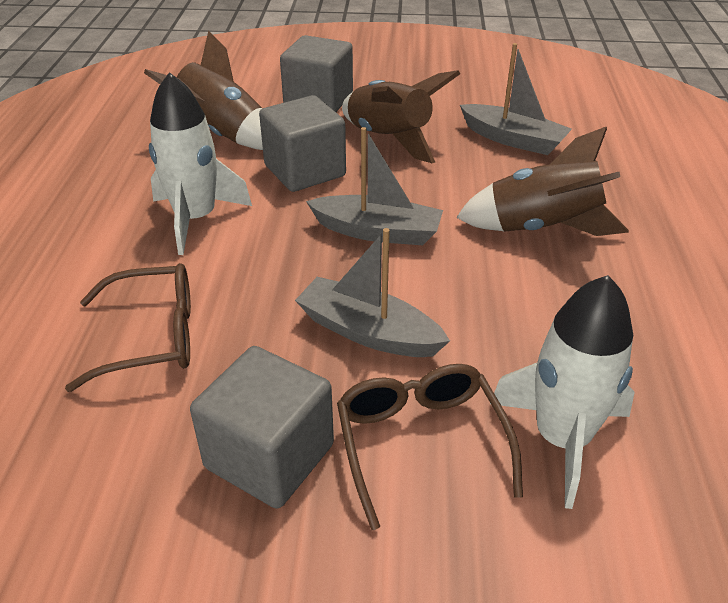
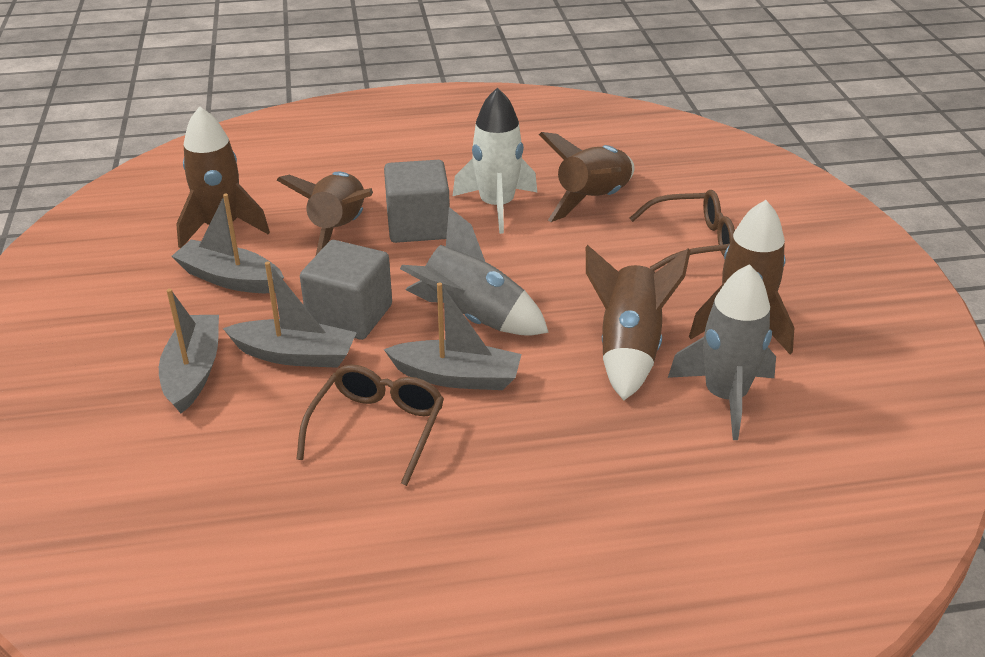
brown rocket: [144,31,263,150] [342,70,460,163] [456,127,629,236] = 3 -> [176,106,270,248] [277,171,373,255] [539,132,634,222] [586,245,691,400] [689,200,794,354] = 5
grey boat: [295,228,450,357] [306,127,443,245] [460,43,572,155] = 3 -> [159,288,219,413] [171,194,284,293] [223,262,357,368] [384,282,522,390] = 4
grey cube: [190,346,334,509] [259,95,346,192] [280,35,353,112] = 3 -> [300,240,392,340] [384,160,450,243] = 2
grey rocket: none = 0 -> [400,207,549,336] [668,264,776,440] = 2
white rocket: [149,72,252,255] [490,275,635,509] = 2 -> [453,87,537,234] = 1

